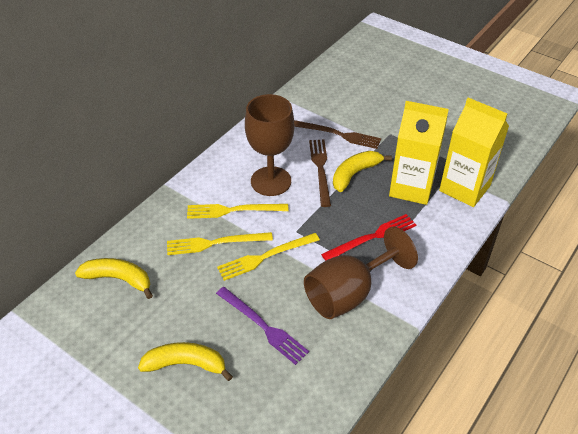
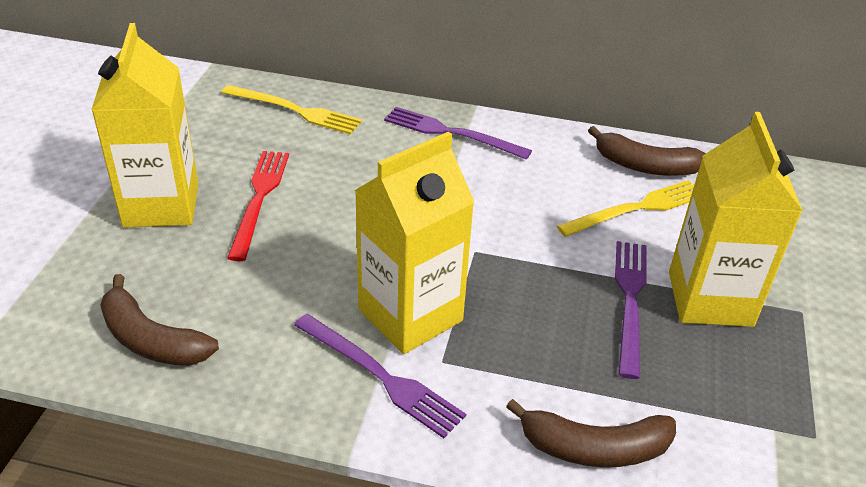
brown banana: none = 0 -> [100,274,219,366] [506,399,676,467] [588,126,706,176] = 3
brown fork: [294,120,381,149] [309,140,331,207] = 2 -> none = 0
brown goblet: [245,94,294,196] [304,227,418,319] = 2 -> none = 0
purple fork: [216,287,309,365] = 1 -> [294,314,466,438] [384,107,532,160] [615,241,647,379] = 3
yellow banana: [75,258,153,299] [138,342,233,381] [333,151,392,192] = 3 -> none = 0
yellow carton: [389,101,449,205] [439,98,509,207] = 2 -> [91,23,198,228] [355,132,474,354] [669,112,803,327] = 3
yellow fork: [167,232,273,255] [187,204,289,219] [217,233,320,281] = 3 -> [221,85,362,134] [557,180,694,237] = 2

